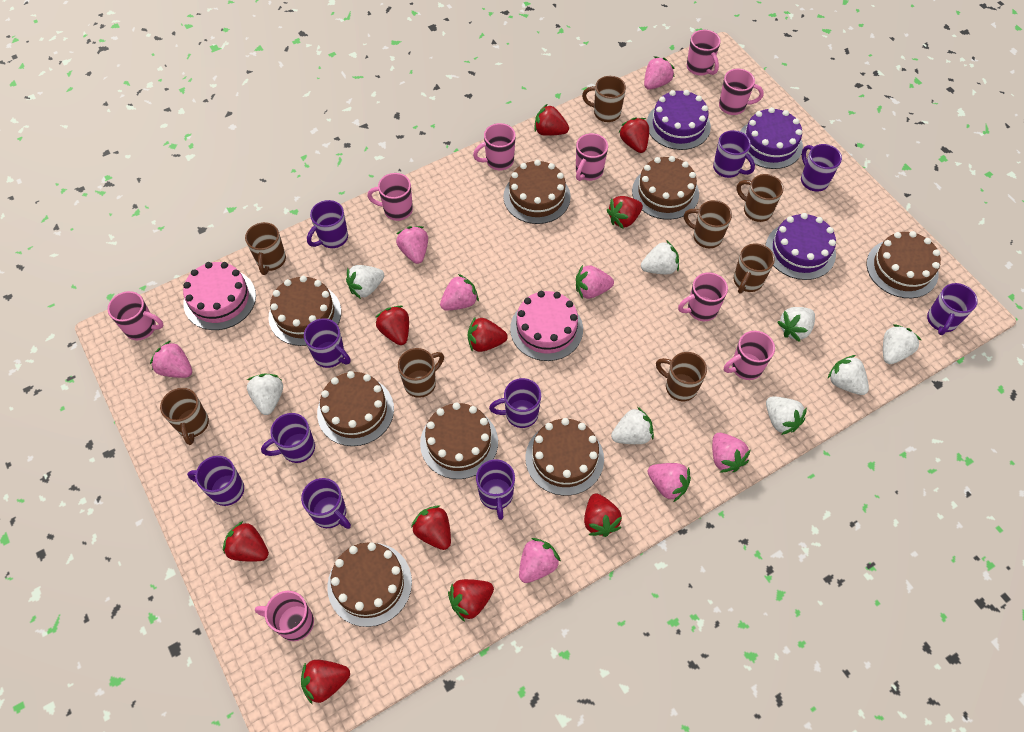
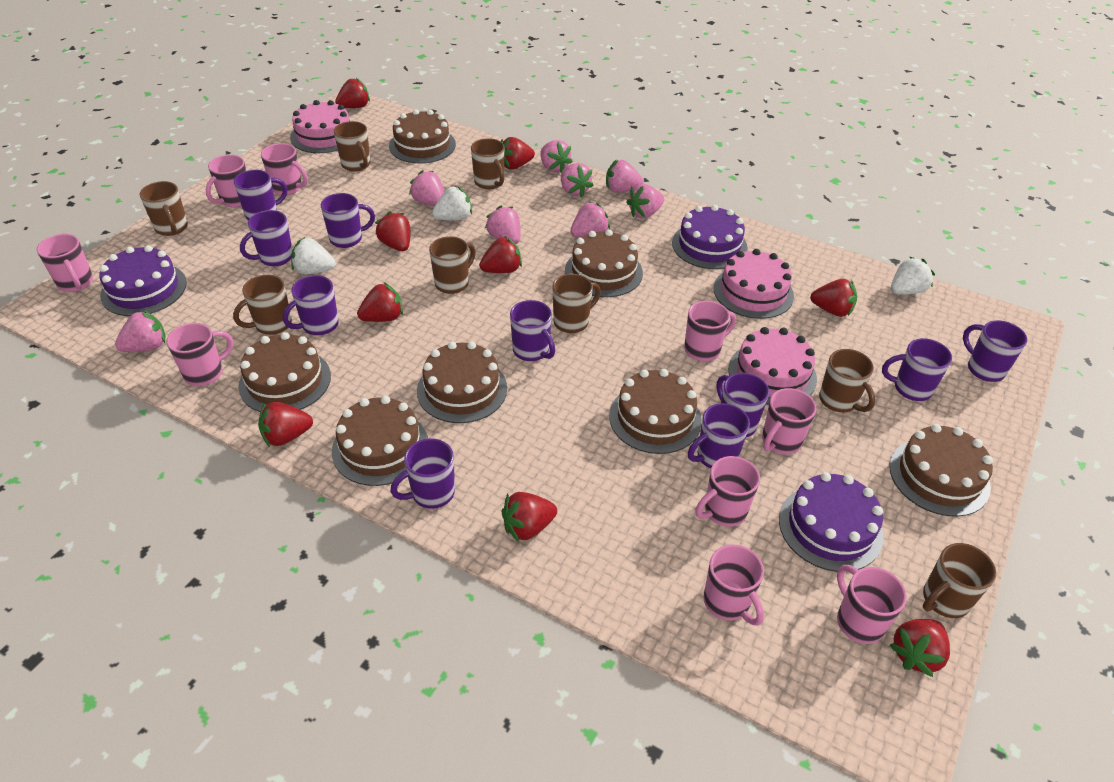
brown cake: [269,276,341,346] [317,371,394,446] [327,542,412,627] [420,402,498,479] [503,160,571,224] [525,418,604,496] [632,156,699,220] [866,231,941,298] = 8 -> [238,332,331,412] [332,396,428,486] [389,109,456,164] [417,342,507,423] [565,230,643,297] [609,369,702,454] [889,424,993,517] = 7
pink cake: [183,262,256,330] [510,291,583,361] = 2 -> [290,100,350,153] [714,249,794,319] [728,327,817,405] = 3
red strawberry: [223,521,269,562] [301,660,350,705] [375,306,409,345] [411,505,451,550] [448,579,494,622] [468,317,508,352] [534,104,569,136] [584,493,622,537] [607,196,643,228] [619,117,649,153] = 10 -> [258,402,313,447] [335,78,370,108] [357,282,403,322] [375,212,411,251] [479,236,522,273] [501,137,535,170] [501,492,557,542] [810,279,857,317] [890,619,950,677] = 9
white strawberry: [247,374,283,415] [346,265,385,299] [611,407,654,444] [641,240,679,274] [766,396,807,435] [777,307,815,342] [827,355,869,395] [883,324,921,364] = 8 -> [291,237,336,274] [432,186,472,221] [891,256,935,295] = 3

